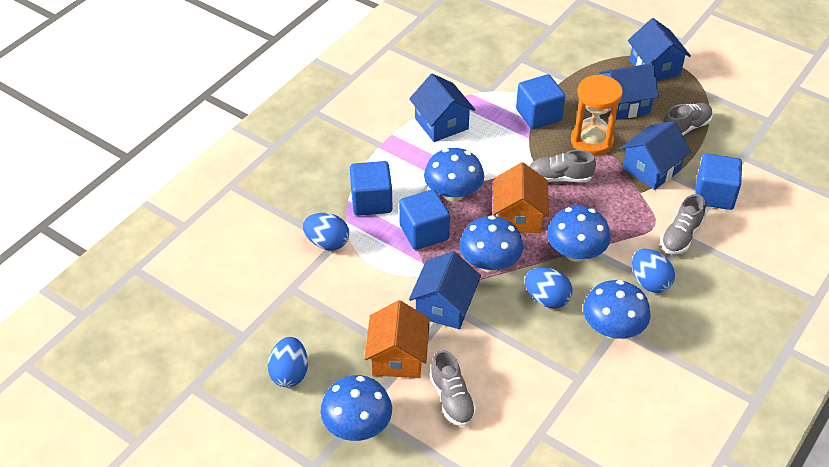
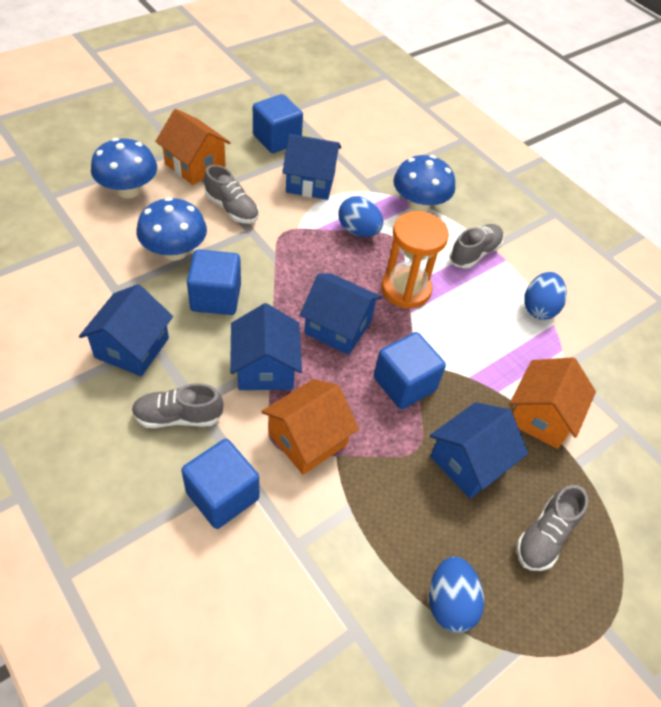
blue egg: [268,337,308,387] [303,213,349,251] [525,267,573,308] [632,249,675,293] = 4 -> [339,196,383,237] [429,557,484,633] [524,272,567,320] = 3
blue mushroom: [320,375,392,441] [424,148,484,202] [459,215,523,272] [547,206,610,262] [583,280,650,339] = 5 -> [91,138,157,198] [137,197,207,261] [393,155,455,212] = 3
orange house: [364,300,430,378] [493,162,549,233] = 2 -> [155,109,231,185] [261,379,359,475] [509,357,596,449] = 3

